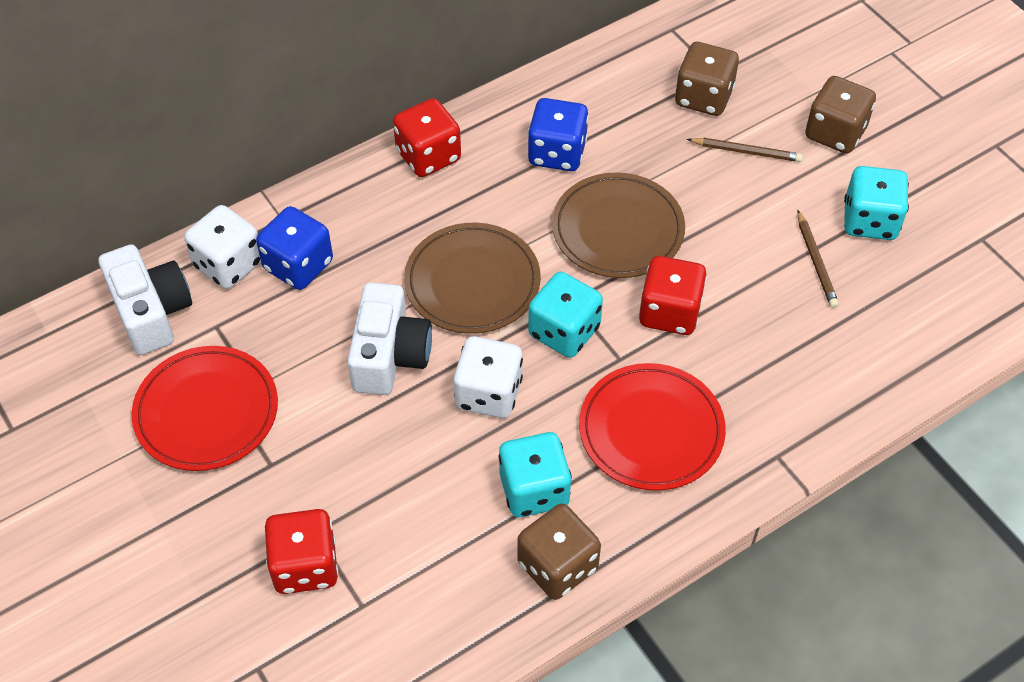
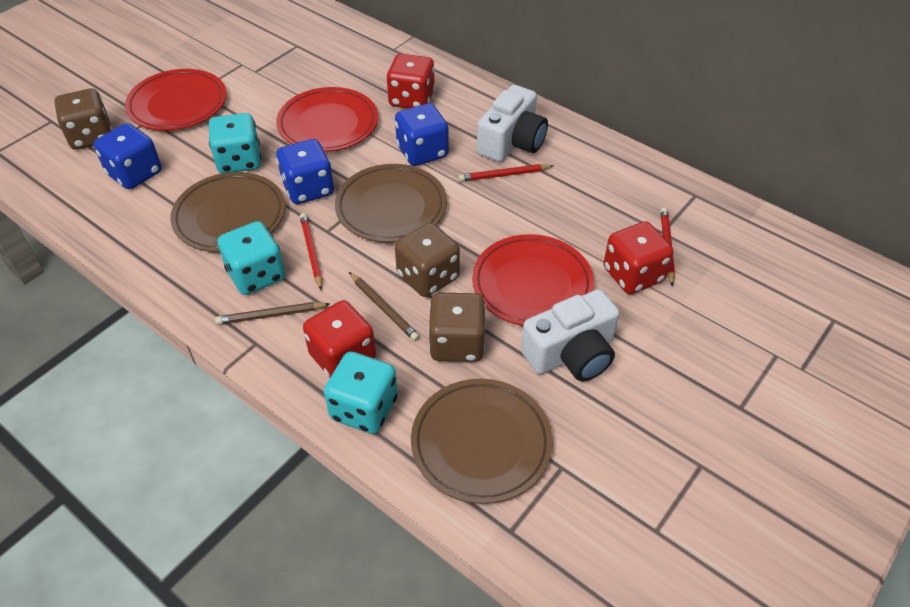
blue dice: [256,206,333,290] [528,98,589,171] = 2 -> [94,123,162,189] [276,139,334,204] [395,103,449,166] = 3
brown plate: [404,223,541,334] [552,172,685,278] = 2 -> [170,172,285,252] [335,164,447,242] [411,379,553,504] = 3
red pencil: none = 0 -> [300,213,322,290] [458,164,553,182] [660,207,675,287] = 3
red plate: [131,346,278,471] [579,363,726,491] = 2 -> [125,69,227,130] [276,87,378,152] [472,234,594,326] = 3
white dice: [184,205,261,289] [453,336,523,418] = 2 -> none = 0

